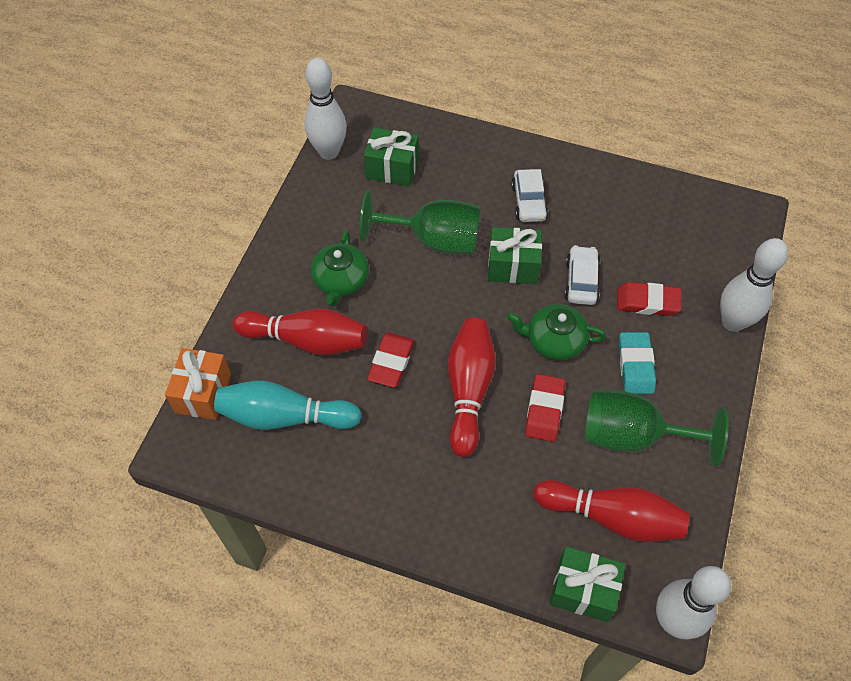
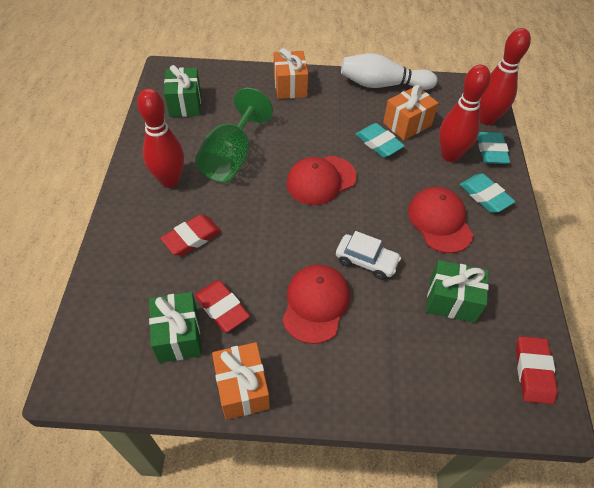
green goblet: [359,190,480,254] [585,390,729,467] = 2 -> [195,88,273,183] = 1
green teapot: [311,230,369,306] [507,304,606,361] = 2 -> none = 0
orange gift: [165,348,231,420] = 1 -> [212,342,270,420] [274,48,308,99] [383,85,438,140] = 3
red cap: none = 0 -> [282,265,350,344] [286,156,357,205] [408,187,473,253] = 3
turquoise bowling pin: [214,381,362,430] = 1 -> none = 0
turquoise eraser: [619,332,656,394] = 1 -> [356,123,405,157] [460,174,515,213] [478,132,510,164] = 3
white bowling pin: [304,58,347,160] [656,566,731,640] [720,238,788,332] = 3 -> [341,53,437,90] = 1
white car: [511,169,548,222] [564,245,600,305] = 2 -> [336,231,401,280] = 1

